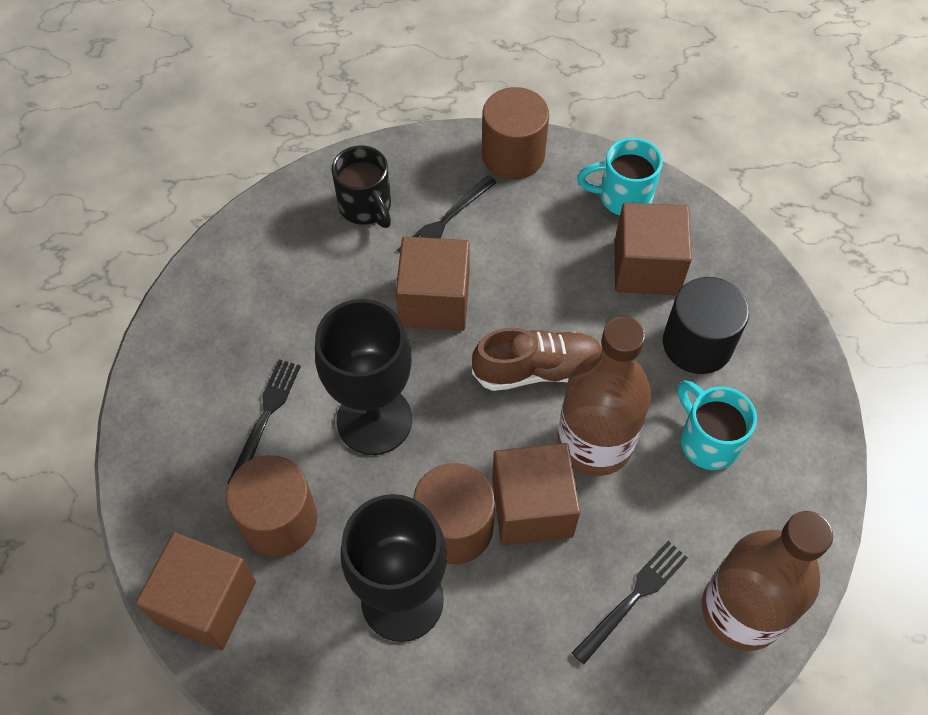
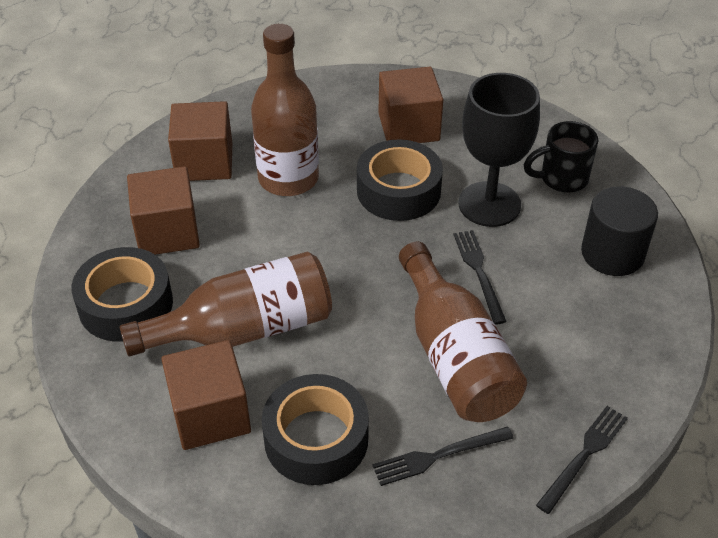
black goblet: [315,299,412,455] [341,494,447,642] = 2 -> [458,73,540,227] = 1
black tape: none = 0 -> [71,247,173,342] [262,374,369,485] [357,139,443,221] = 3
brown bottle: [558,317,651,476] [702,511,833,651] = 2 -> [120,252,332,356] [251,24,319,196] [399,242,527,422] = 3
brown cylinder: [226,455,317,557] [413,463,495,564] [482,87,549,179] = 3 -> none = 0
brown shoe: [472,328,602,391] = 1 -> none = 0
turquoise mug: [577,138,663,215] [678,380,757,470] = 2 -> none = 0

